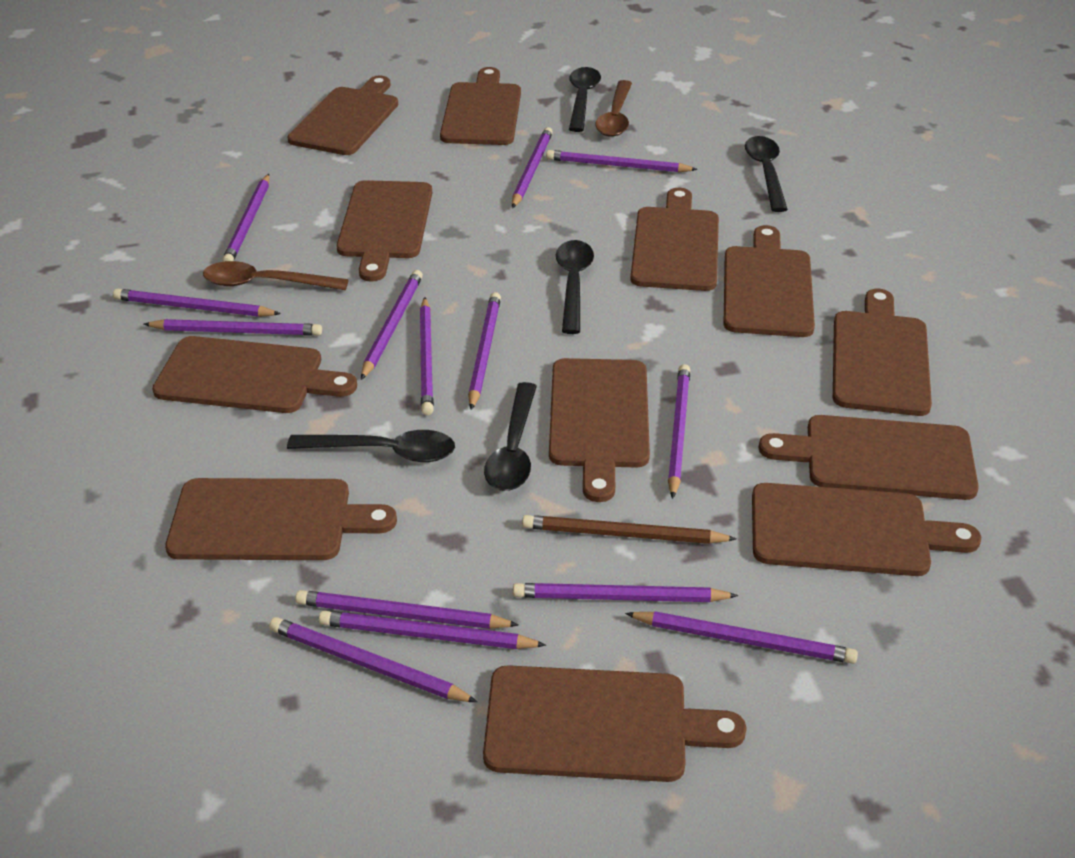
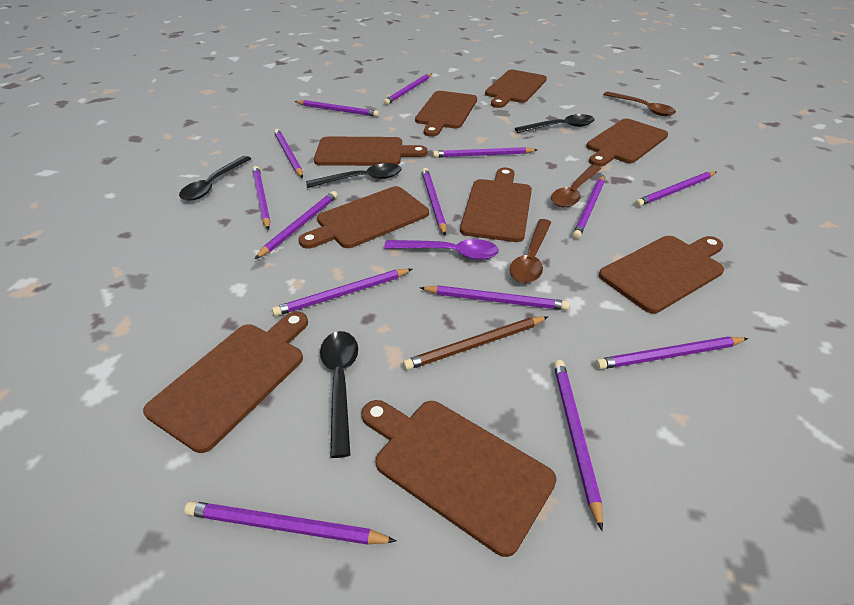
black spoon: [287,430,455,462] [484,382,537,491] [556,240,594,334] [569,67,601,132] [745,136,788,212] = 5 -> [179,156,251,201] [306,163,401,188] [320,331,358,458] [515,114,595,133] = 4
brown cutting board: [152,336,357,413] [165,478,397,560] [287,76,398,155] [337,180,432,282] [440,67,521,145] [483,665,746,782] [549,358,650,502] [630,188,719,291] [723,225,815,337] [752,483,981,576] [759,415,979,500] [833,289,932,416] = 12 -> [143,311,308,453] [298,186,429,249] [314,137,427,166] [361,400,556,557] [415,91,477,137] [460,168,532,242] [485,70,547,108] [586,119,668,167] [599,236,724,313] = 9
brown spoon: [203,261,349,290] [595,80,632,137] = 2 -> [509,219,552,284] [551,165,601,207] [603,91,676,116] = 3
purple spoon: none = 0 -> [384,239,499,260] = 1

